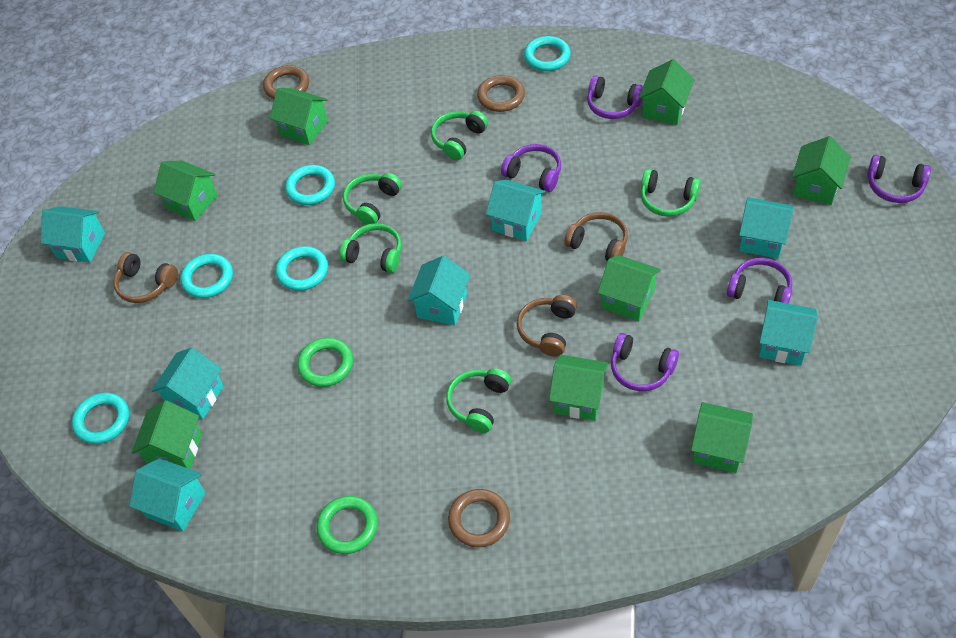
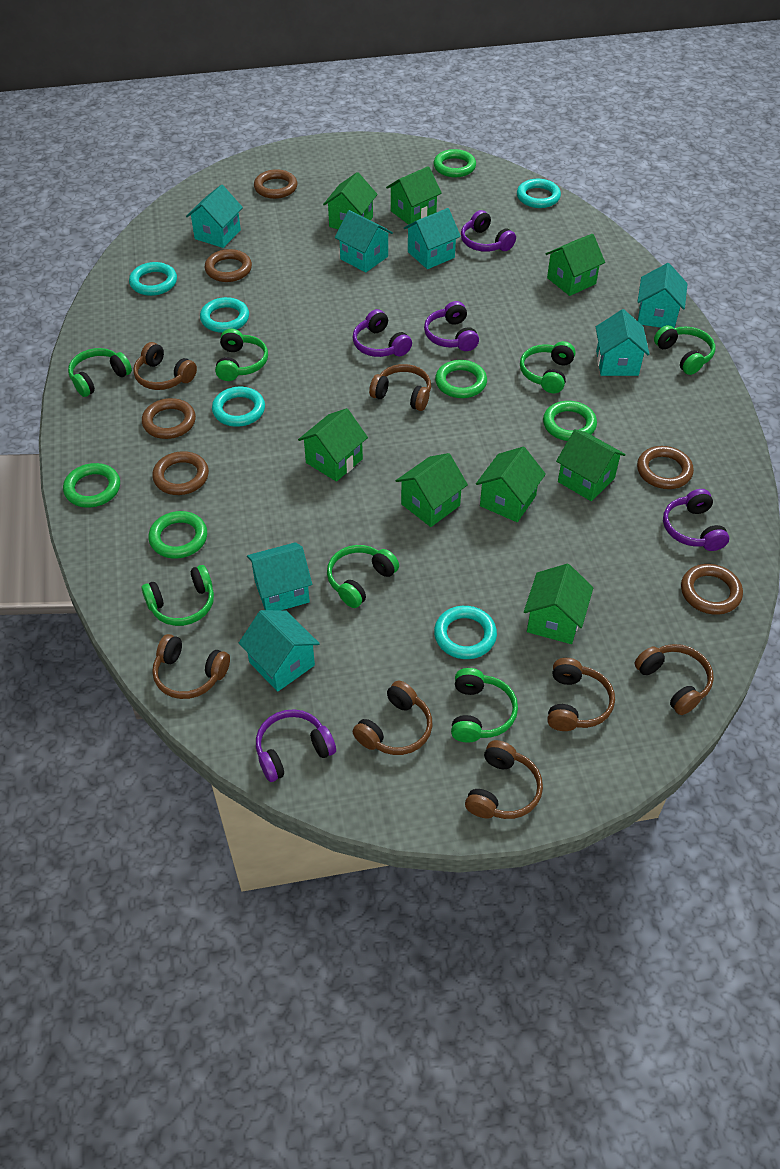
brown headphones: [113,252,178,303] [517,295,577,357] [564,212,628,261] = 3 -> [133,342,197,390] [152,634,230,699] [353,680,432,755] [369,364,431,411] [465,740,543,819] [547,658,615,731] [634,644,714,715] = 7
brown ring: [263,65,309,99] [448,489,510,547] [477,75,525,112] = 3 -> [142,398,196,439] [152,451,209,495] [205,249,252,282] [254,169,297,199] [637,446,694,489] [681,564,743,615] = 6
green headphones: [340,223,402,273] [343,173,402,225] [431,111,488,160] [446,368,511,433] [641,169,701,217] = 5 -> [68,348,132,397] [141,565,214,626] [215,329,268,381] [327,545,399,608] [451,668,518,743] [520,341,575,394] [654,325,715,375] = 7
green ring: [297,338,353,387] [316,496,378,554] = 2 -> [63,463,120,508] [148,511,207,559] [433,149,476,177] [435,360,487,398] [543,401,597,441] = 5

